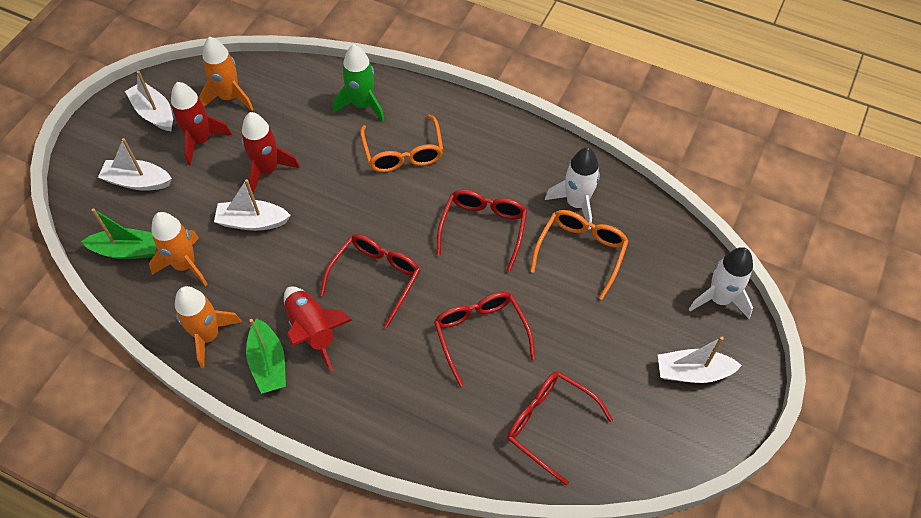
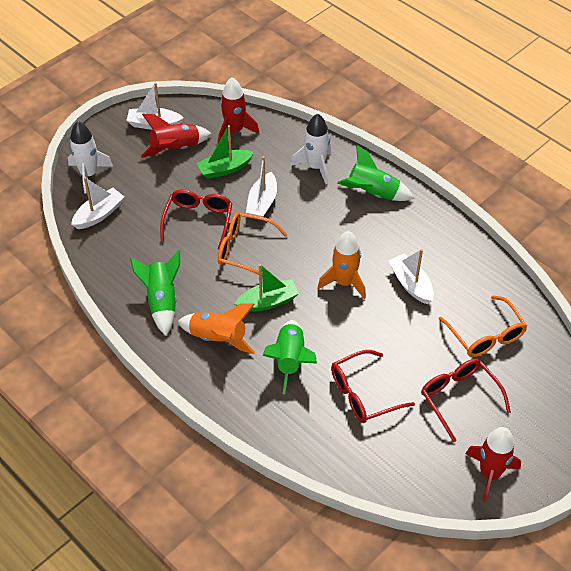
green rocket: [333,44,385,121] = 1 -> [130,250,180,336] [263,320,317,395] [337,145,414,201] = 3
orange rocket: [149,212,208,286] [175,286,242,368] [199,37,254,111] = 3 -> [177,303,255,354] [318,231,366,299] = 2
red glasses: [320,234,420,329] [434,292,535,387] [436,190,527,272] [507,371,613,486] = 4 -> [160,190,233,250] [331,350,415,423] [421,359,511,442] = 3

